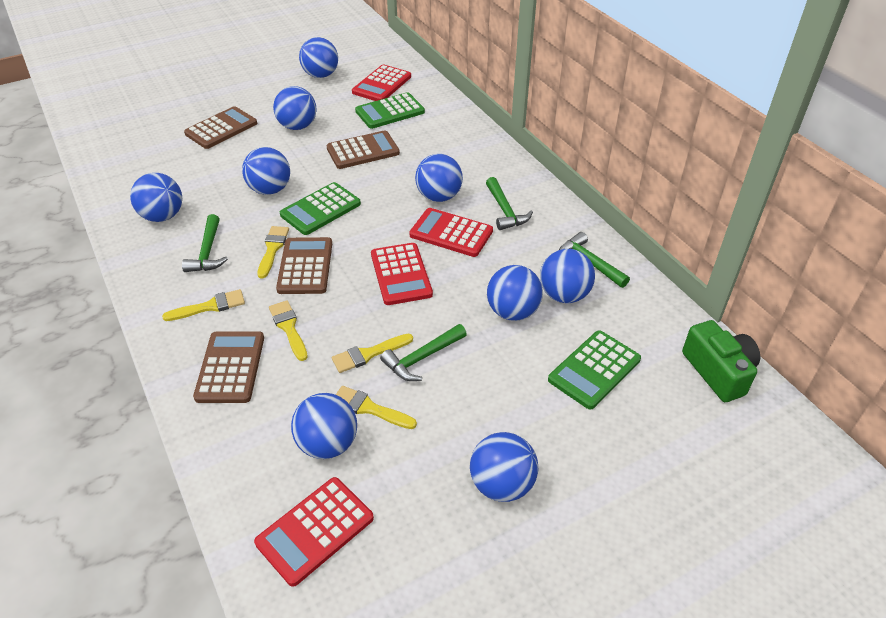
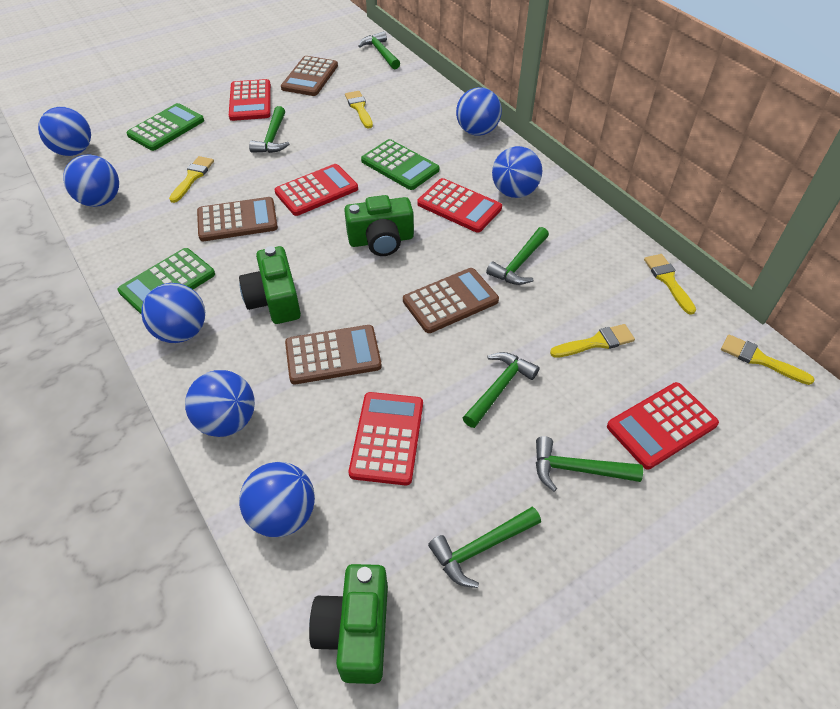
blue ball: [130,173,182,222] [242,147,290,195] [273,86,317,130] [291,393,357,459] [299,37,338,78] [415,154,463,202] [470,432,538,502] [487,265,543,321] [540,249,595,303] = 9 -> [38,107,91,156] [63,154,119,207] [141,283,205,343] [185,370,255,437] [239,462,315,537] [456,87,502,136] [492,146,542,198] = 7
green camera: [682,320,760,402] = 1 -> [239,246,301,324] [309,564,388,684] [344,195,414,256] = 3
green hammer: [182,214,228,272] [380,324,467,381] [486,177,533,230] [559,232,630,288] = 4 -> [249,106,290,153] [358,31,400,70] [428,507,541,588] [463,352,539,428] [486,227,549,285] [536,436,643,492] = 6
red calculator: [254,477,374,587] [352,64,411,101] [371,243,433,305] [410,208,493,257] = 4 -> [229,79,271,121] [274,164,358,216] [349,392,423,485] [417,178,502,233] [607,382,719,469] = 5

